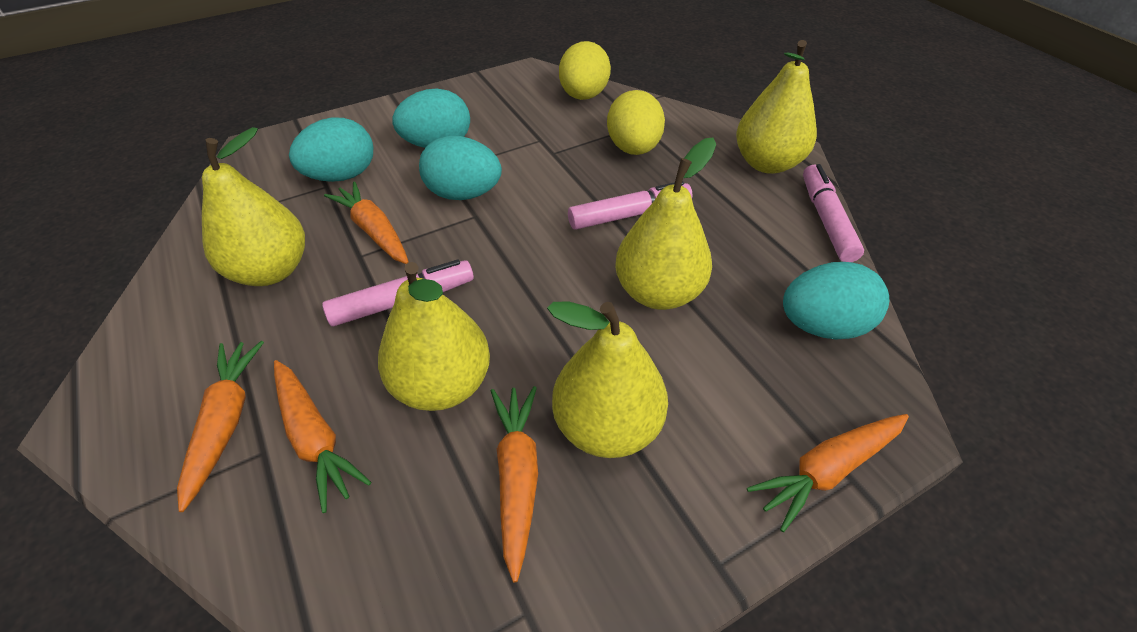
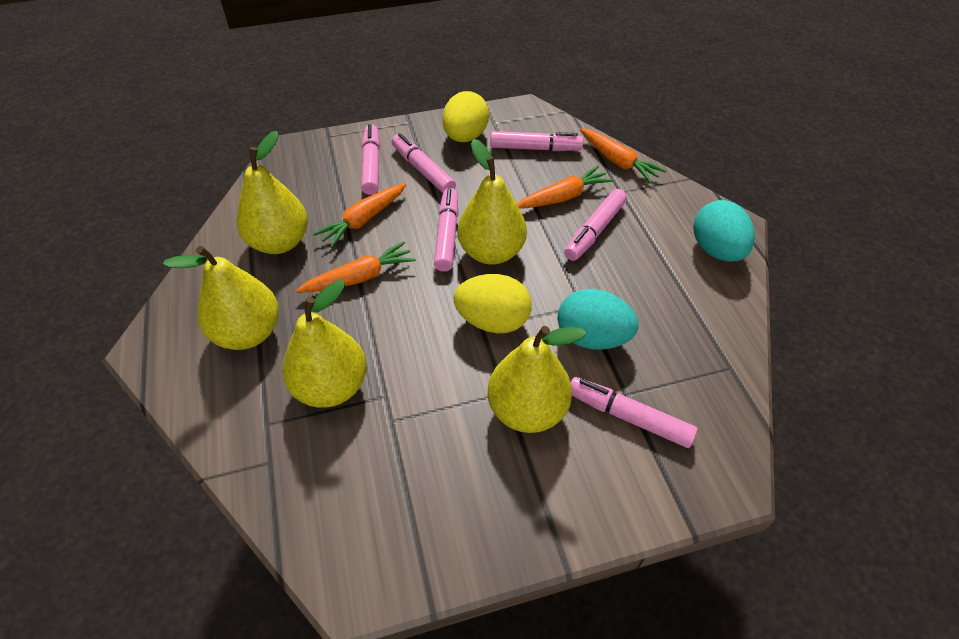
orange carrot: [177,341,264,512] [274,360,371,513] [324,181,409,264] [491,386,538,582] [747,414,909,532] = 5 -> [296,242,416,293] [313,183,406,248] [517,166,613,209] [580,128,667,183] = 4
pink marker: [322,260,474,327] [568,181,693,230] [803,164,864,262] = 3 -> [361,124,380,195] [392,133,456,193] [434,188,458,272] [490,131,583,151] [564,189,627,261] [571,377,698,448] = 6
turquoise egg: [289,118,373,182] [392,88,470,148] [419,136,502,200] [783,262,889,340] = 4 -> [557,289,639,350] [693,200,755,262] = 2

